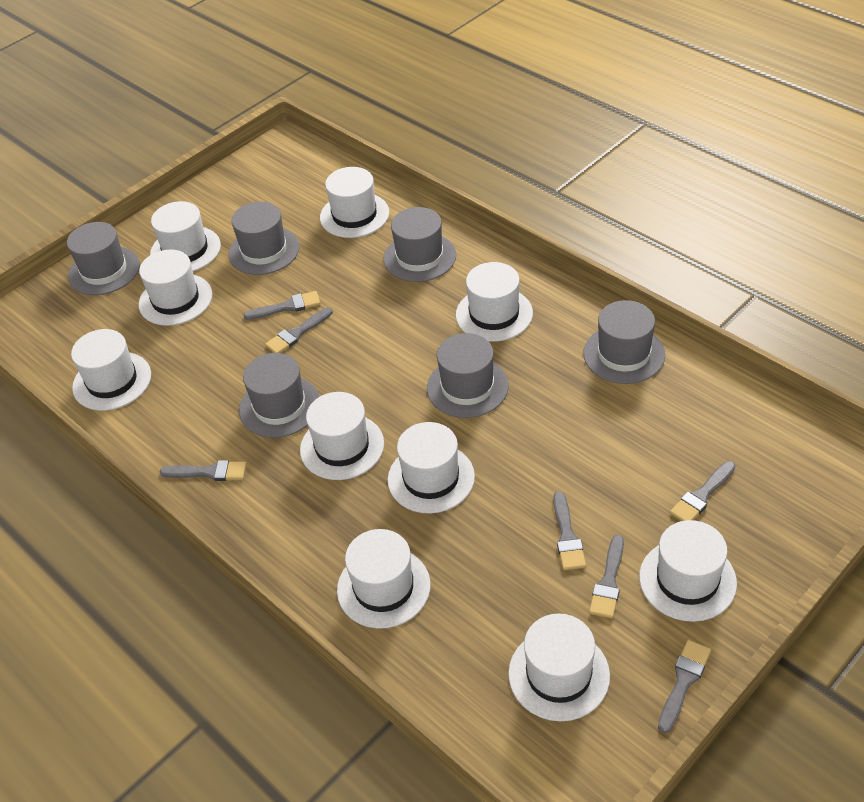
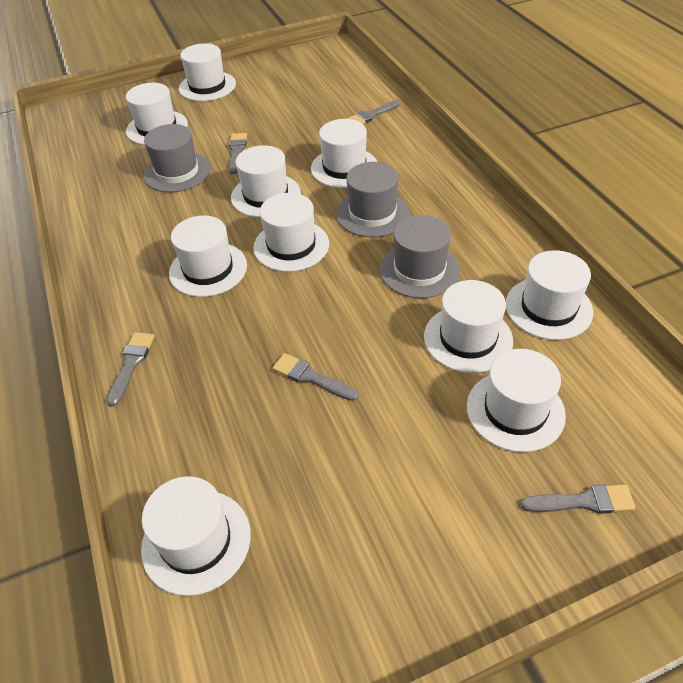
grey brush: [160,460,247,481] [243,291,320,320] [265,307,333,353] [553,491,586,570] [589,535,624,618] [658,640,711,733] [670,461,735,521] = 7 -> [106,332,155,407] [229,133,247,174] [273,353,359,401] [347,100,401,124] [521,485,636,514] = 5
grey hat: [67,222,140,295] [228,202,300,275] [239,353,320,438] [383,207,456,282] [427,333,509,418] [583,300,665,384] = 6 -> [144,124,211,192] [336,162,409,237] [380,215,460,298] = 3

